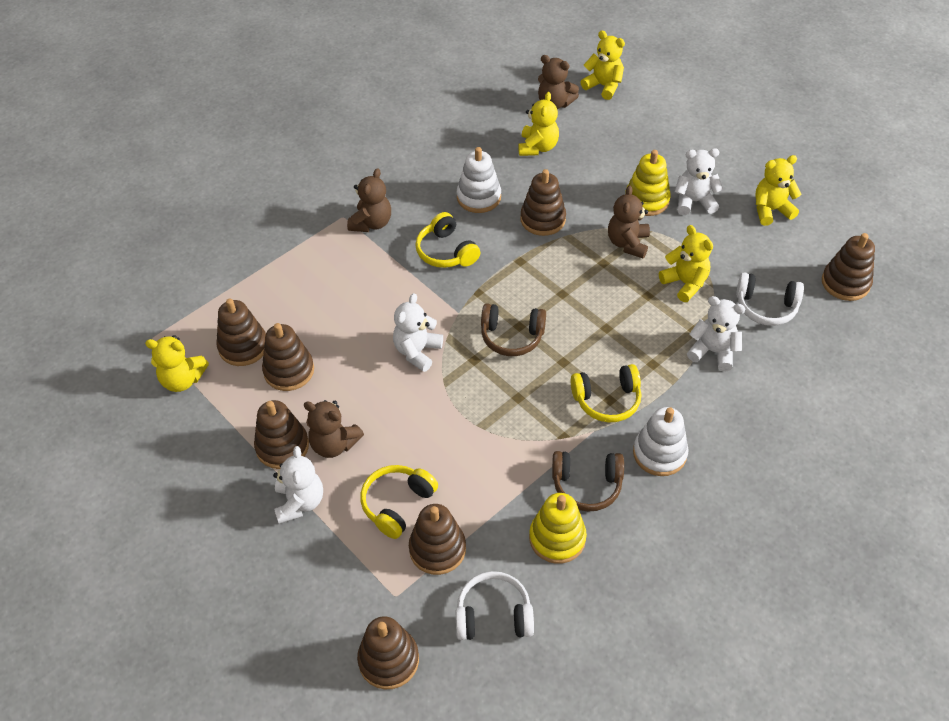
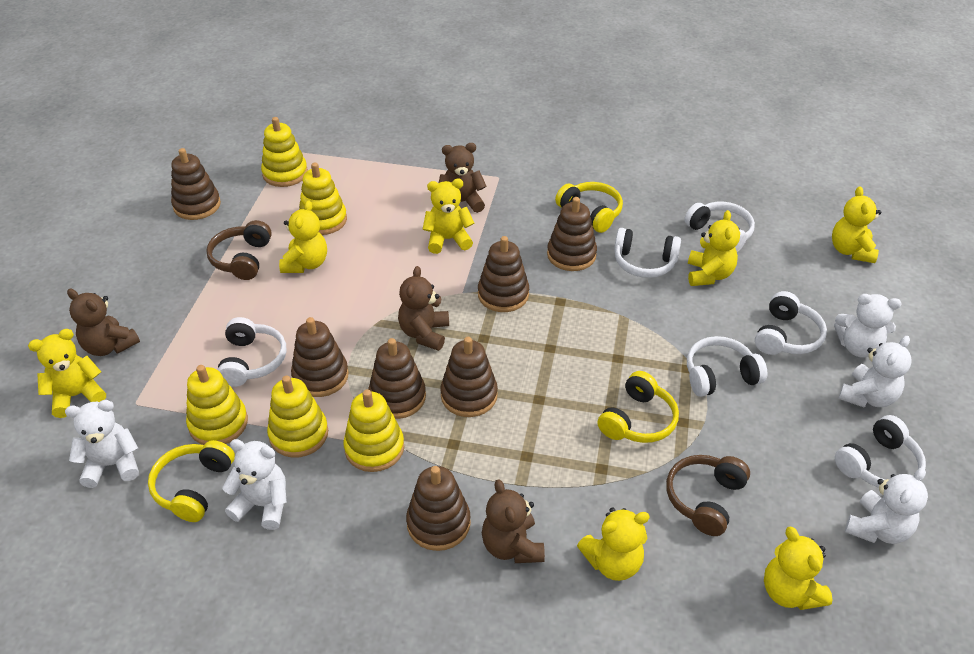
white headphones: [456,571,534,640] [736,272,804,326] = 2 -> [217,317,286,387] [614,228,681,278] [684,202,755,252] [687,336,767,397] [755,291,827,355] [835,415,926,488] = 6
white stacking toy: [457,147,501,213] [633,407,689,476] = 2 -> none = 0
white teddy bear: [273,446,323,524] [393,293,443,372] [675,148,723,215] [687,296,745,371] = 4 -> [65,400,139,488] [222,439,287,530] [834,294,901,358] [839,336,912,408] [845,468,928,544] = 5
yellow stacking toy: [529,493,587,564] [625,150,671,216] = 2 -> [186,365,248,445] [261,117,308,187] [267,376,328,458] [299,163,347,235] [343,389,404,472] = 5
yellow teddy bear: [145,335,209,392] [518,92,559,156] [581,30,625,100] [659,225,713,302] [755,155,802,226] = 5 -> [28,329,106,418] [279,200,327,273] [423,179,474,254] [577,507,650,581] [688,210,740,286] [764,527,833,610] [832,186,882,263] = 7

